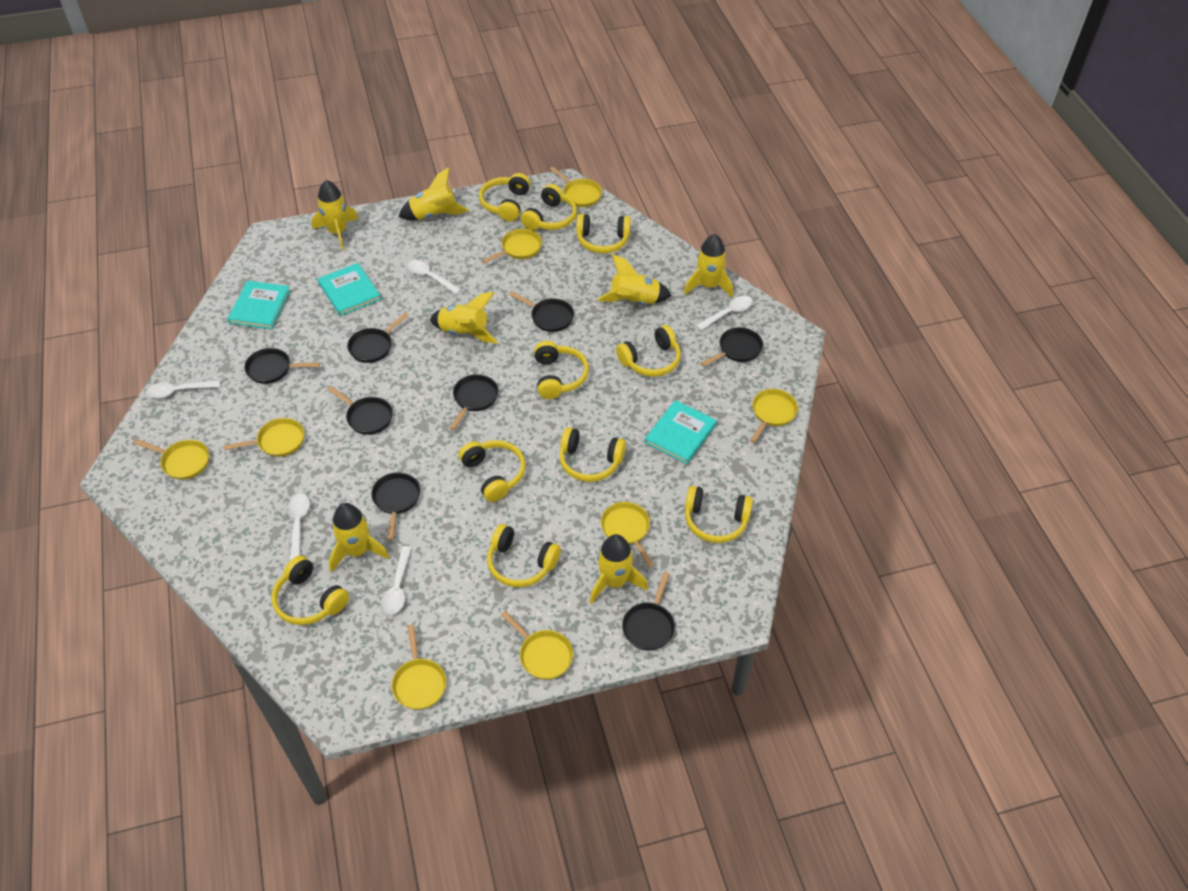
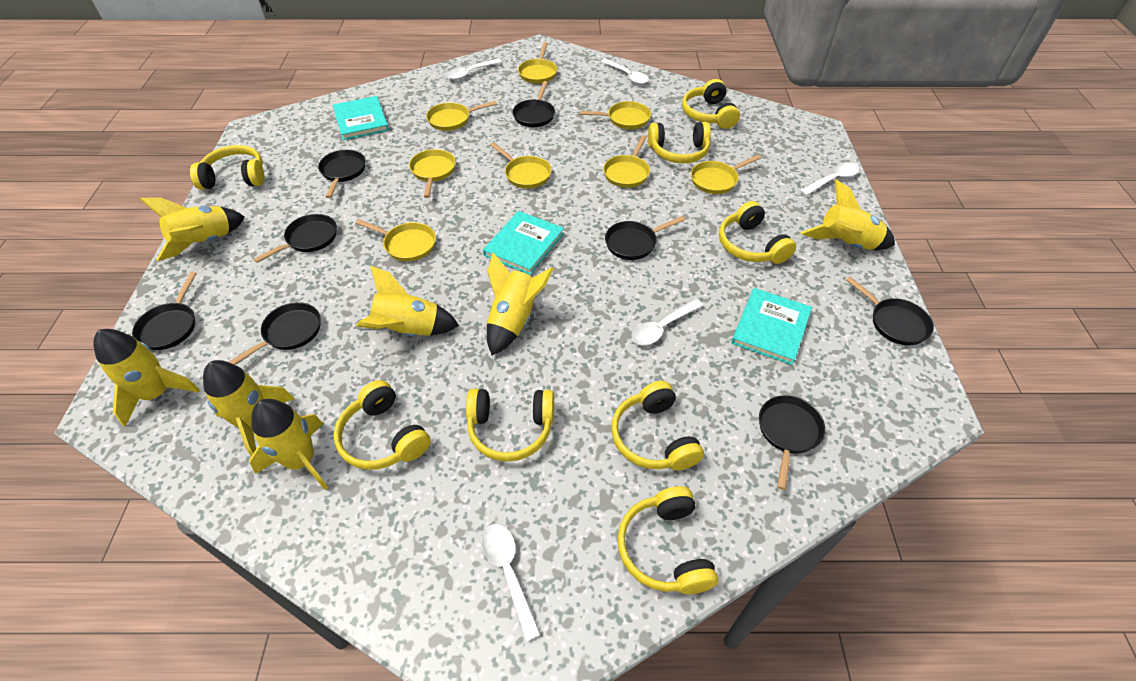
yellow headphones: [271,555,349,625] [458,440,526,502] [479,173,530,221] [487,524,561,587] [521,184,577,231] [534,341,589,399] [559,427,626,482] [576,214,631,254] [616,325,681,377] [685,486,753,543] = 10 -> [190,145,265,190] [334,380,431,470] [466,388,554,462] [611,381,704,471] [617,486,718,594] [648,122,711,163] [682,79,740,129] [719,201,796,264] = 8

